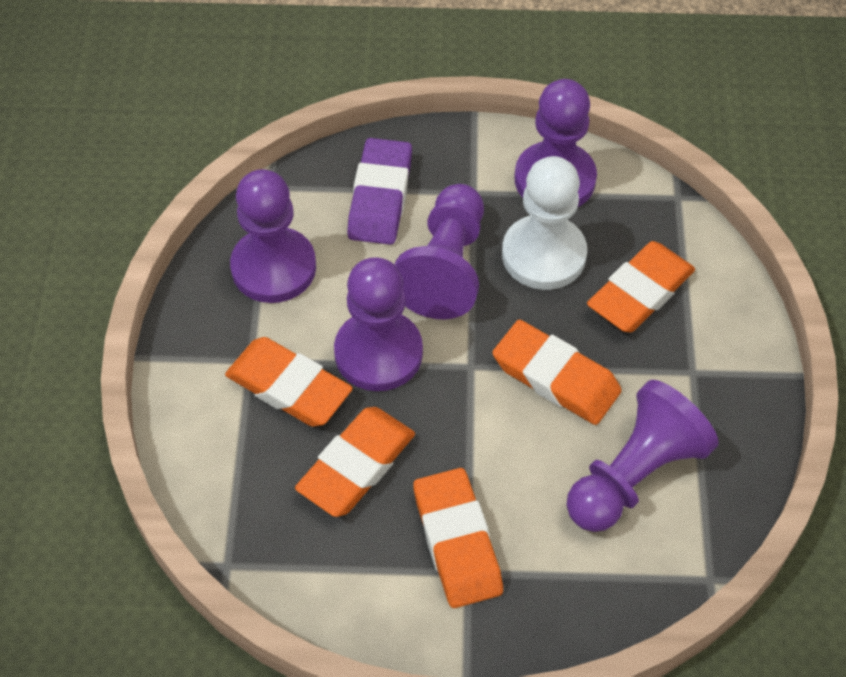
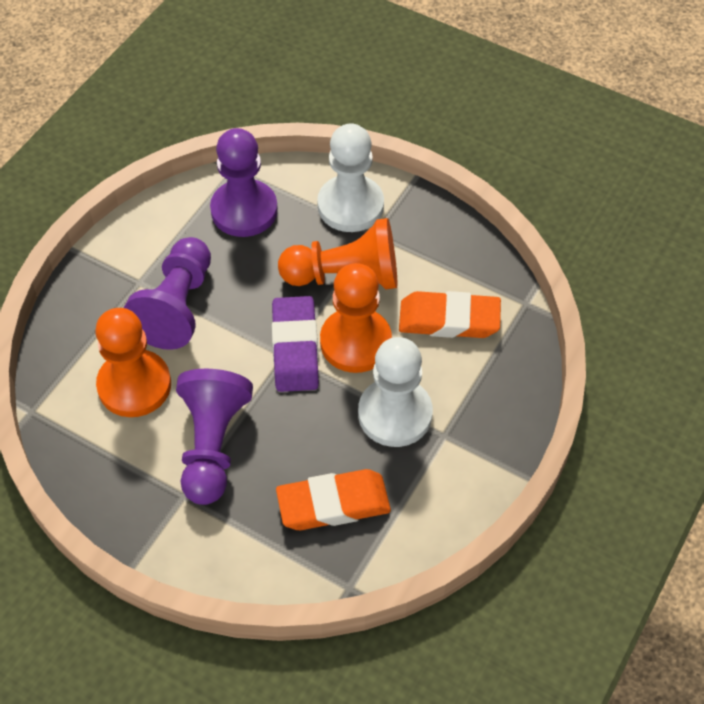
orange eraser: [225,337,353,427] [295,407,415,517] [413,468,503,608] [493,320,622,425] [587,241,695,332] = 5 -> [276,469,391,530] [399,291,501,338] = 2
orange pawn: none = 0 -> [95,308,171,417] [278,218,397,289] [320,263,392,373] = 3
purple pawn: [230,169,316,303] [334,257,423,391] [394,184,484,319] [514,79,597,207] [567,380,719,532] = 5 -> [124,237,211,350] [176,369,253,505] [210,128,278,237] = 3
white pawn: [502,156,587,290] = 1 -> [317,123,384,232] [358,337,433,447] = 2

